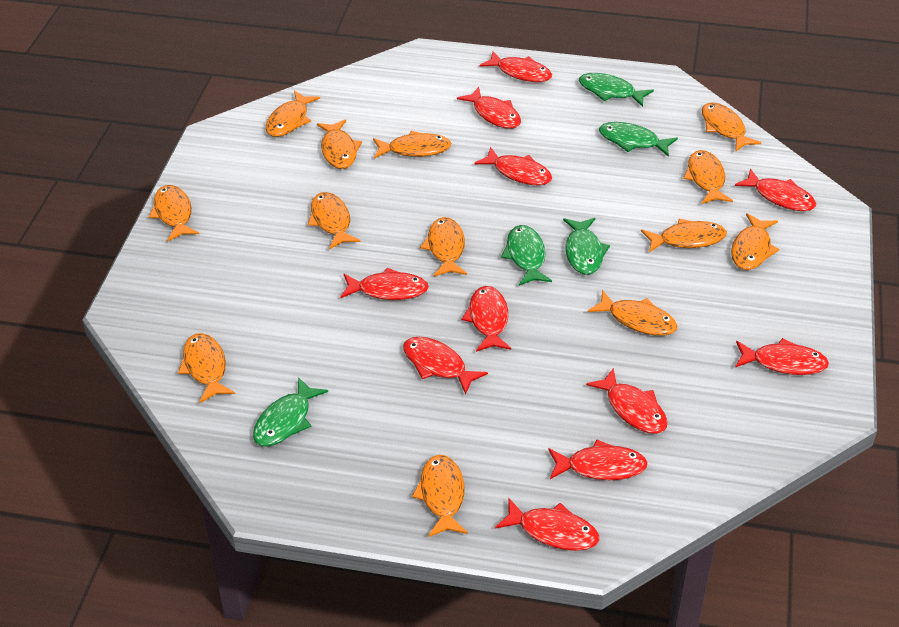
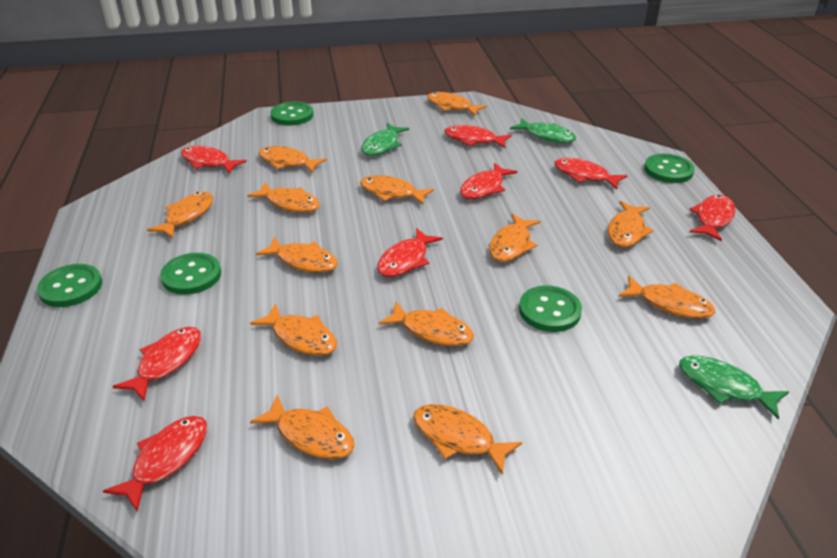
green button: none = 0 -> [37,264,102,307] [160,253,221,295] [270,102,313,125] [519,285,582,332] [644,154,695,183] = 5
green fish: [253,377,328,447] [501,225,552,286] [563,218,610,275] [579,73,654,107] [599,122,678,157] = 5 -> [361,123,409,156] [510,118,576,143] [679,355,789,419] = 3
red fish: [341,268,429,300] [403,337,488,395] [457,87,521,129] [461,286,511,352] [474,147,552,185] [479,51,552,82] [495,498,599,551] [549,439,648,480] [586,368,667,434] [735,169,816,211] [735,338,829,375] = 11 -> [103,416,207,512] [112,327,201,401] [181,146,247,174] [377,228,443,277] [445,125,512,148] [460,163,517,199] [554,158,628,189] [689,195,735,241] = 8

